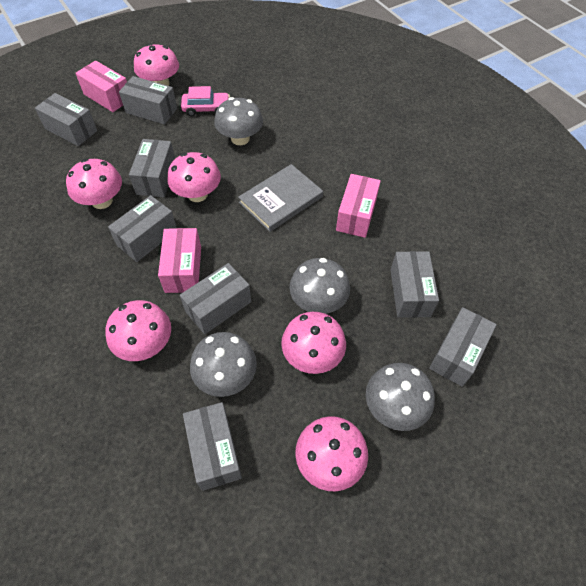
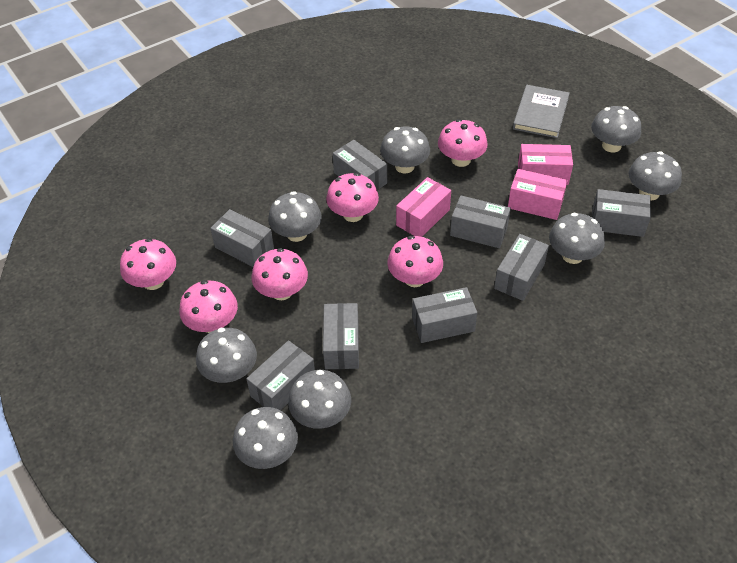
grey mushroom: [190,332,257,397] [214,97,263,145] [289,258,350,314] [366,363,435,431] = 4 -> [196,328,257,383] [233,407,298,469] [268,191,322,242] [288,370,351,429] [380,126,430,174] [549,213,605,264] [591,106,641,153] [629,151,682,201] = 8
pink car: [181,86,230,117] = 1 -> none = 0

